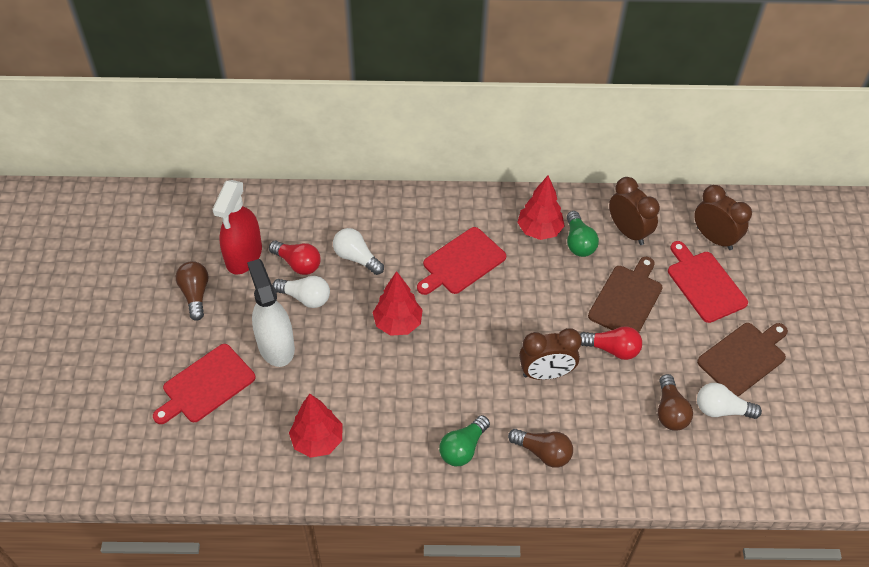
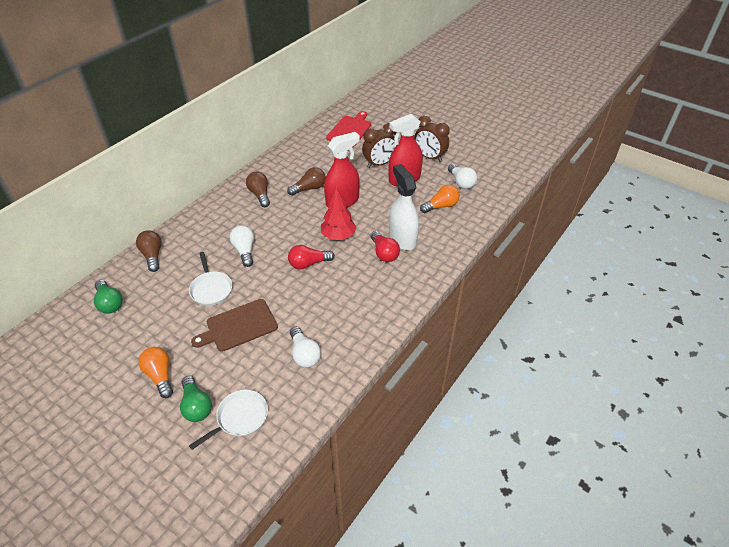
brown clock: [519,328,582,380] [609,177,660,245] [694,185,752,250] = 3 -> [362,123,397,168] [414,116,450,162] = 2
brown cutting board: [588,257,663,333] [697,323,788,396] = 2 -> [191,299,278,352] = 1
orange light bulb: none = 0 -> [139,347,173,398] [420,185,460,213] = 2
red cutting board: [153,344,255,424] [417,227,506,295] [668,241,748,323] = 3 -> [326,111,371,147] = 1
red spray bottle: [212,180,262,275] = 1 -> [324,132,360,208] [388,114,423,187] = 2
red tree: [289,394,343,458] [372,271,423,336] [517,175,565,240] = 3 -> [321,186,356,240] = 1
white pan: none = 0 -> [189,252,232,306] [189,390,268,450] = 2

